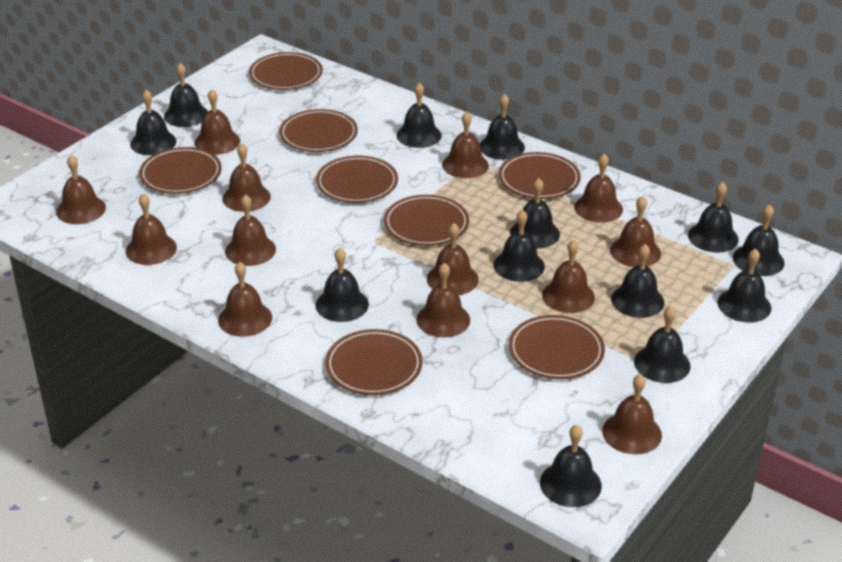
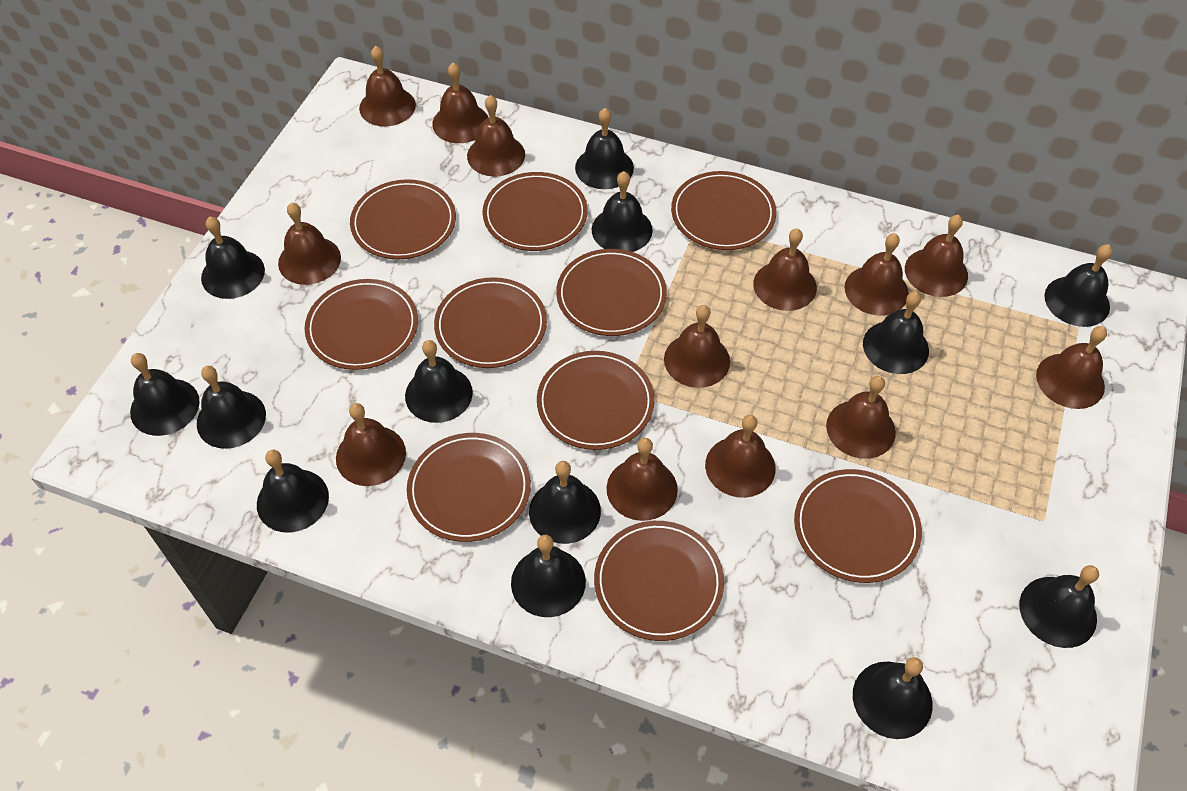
brown plate: [139,147,222,194] [249,52,323,90] [279,109,358,152] [316,156,398,203] [325,329,423,395] [384,195,469,246] [499,152,581,199] [509,315,605,379] = 8 -> [305,279,418,370] [350,179,456,259] [407,433,531,542] [434,277,547,368] [482,172,588,251] [537,351,655,450] [556,249,667,336] [594,521,724,641] [671,171,777,250] [794,469,922,583] = 10

